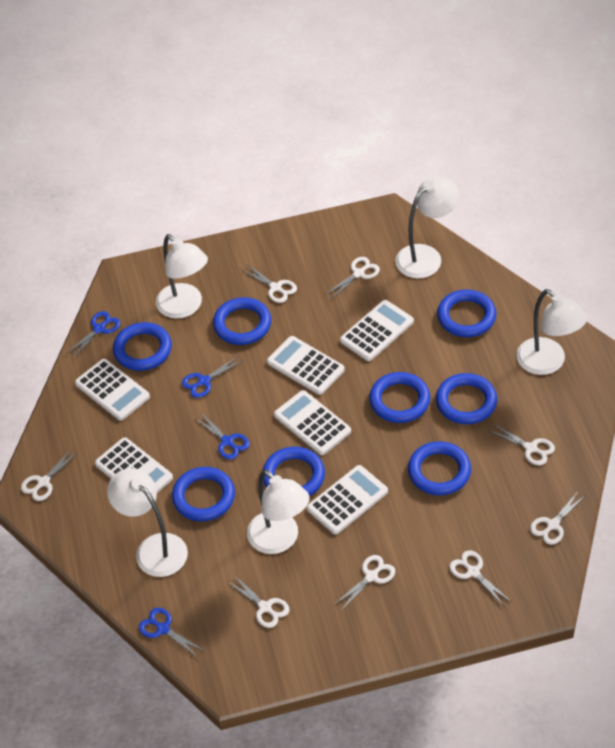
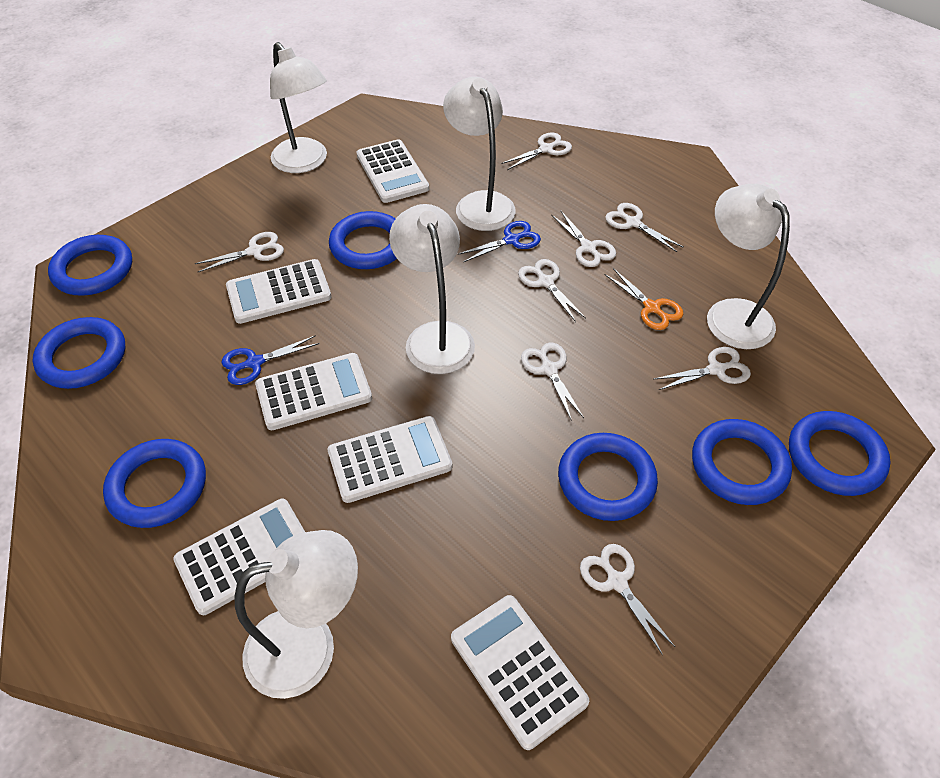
blue ring: [113,322,172,371] [172,467,235,521] [213,297,271,345] [263,447,325,496] [369,372,430,423] [408,441,471,495] [436,373,497,424] [437,290,496,337] = 8 -> [33,317,125,389] [48,235,132,296] [103,439,206,528] [329,211,397,269] [558,433,658,521] [692,419,792,505] [789,411,891,496] = 7
blue scissors: [66,311,120,359] [139,608,205,658] [182,355,244,398] [193,412,250,459] = 4 -> [222,335,320,385] [458,221,541,262] = 2
orange scissors: none = 0 -> [604,268,683,330] = 1

